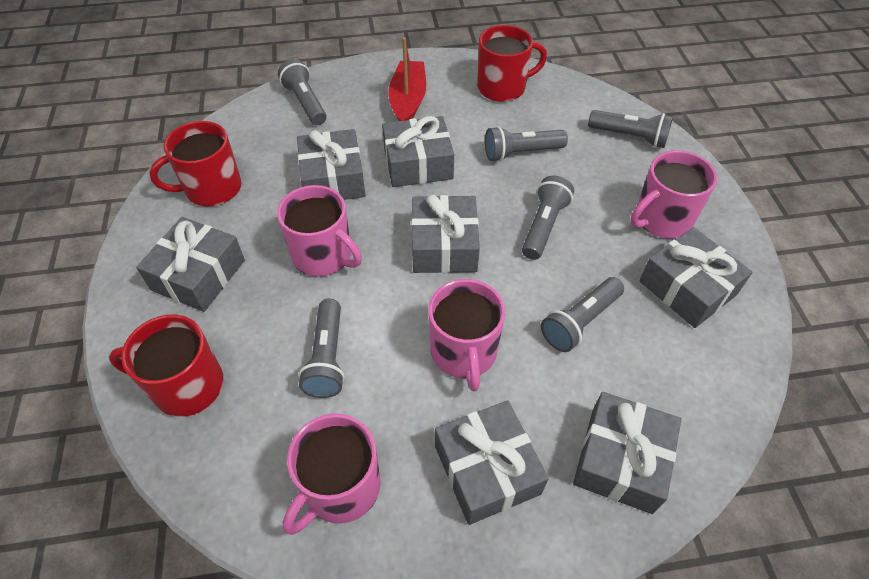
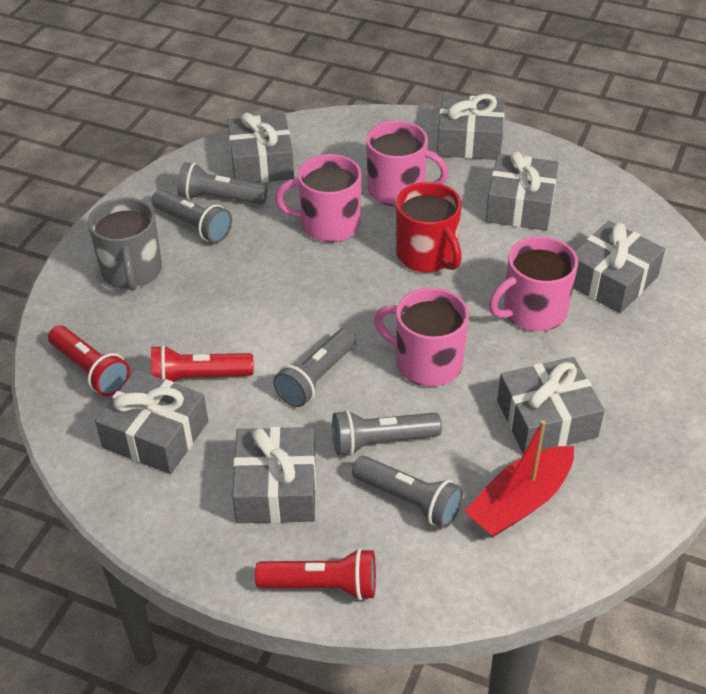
grey flashlight: [278,59,327,125] [298,299,345,398] [485,126,568,162] [522,176,574,260] [541,277,624,352] [588,110,673,148] = 6 -> [152,190,232,243] [177,162,268,204] [273,328,357,407] [332,410,442,456] [352,456,463,528] = 5
grey mug: none = 0 -> [88,197,162,291] = 1
red flashlight: none = 0 -> [48,325,130,396] [151,345,254,382] [255,548,376,600] = 3
red mug: [109,315,223,417] [149,121,242,206] [477,25,547,102] = 3 -> [396,182,462,273] = 1

